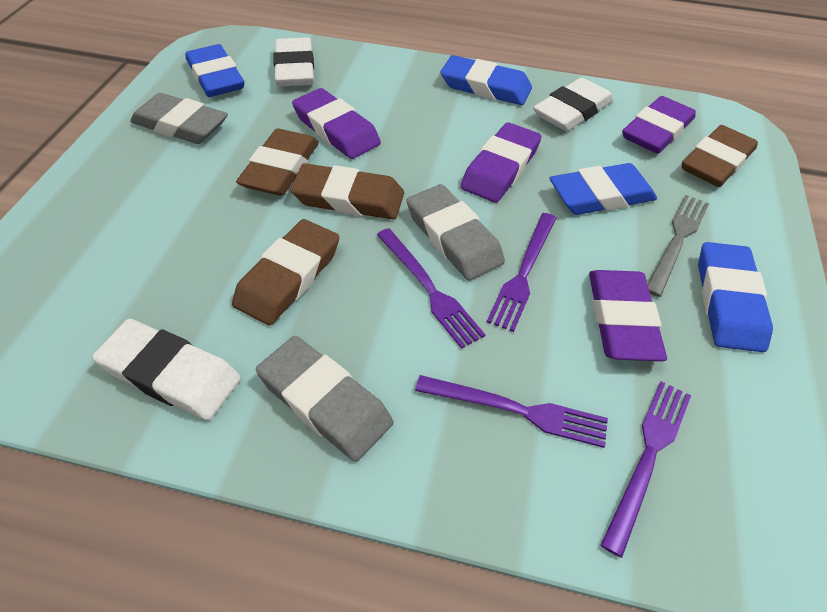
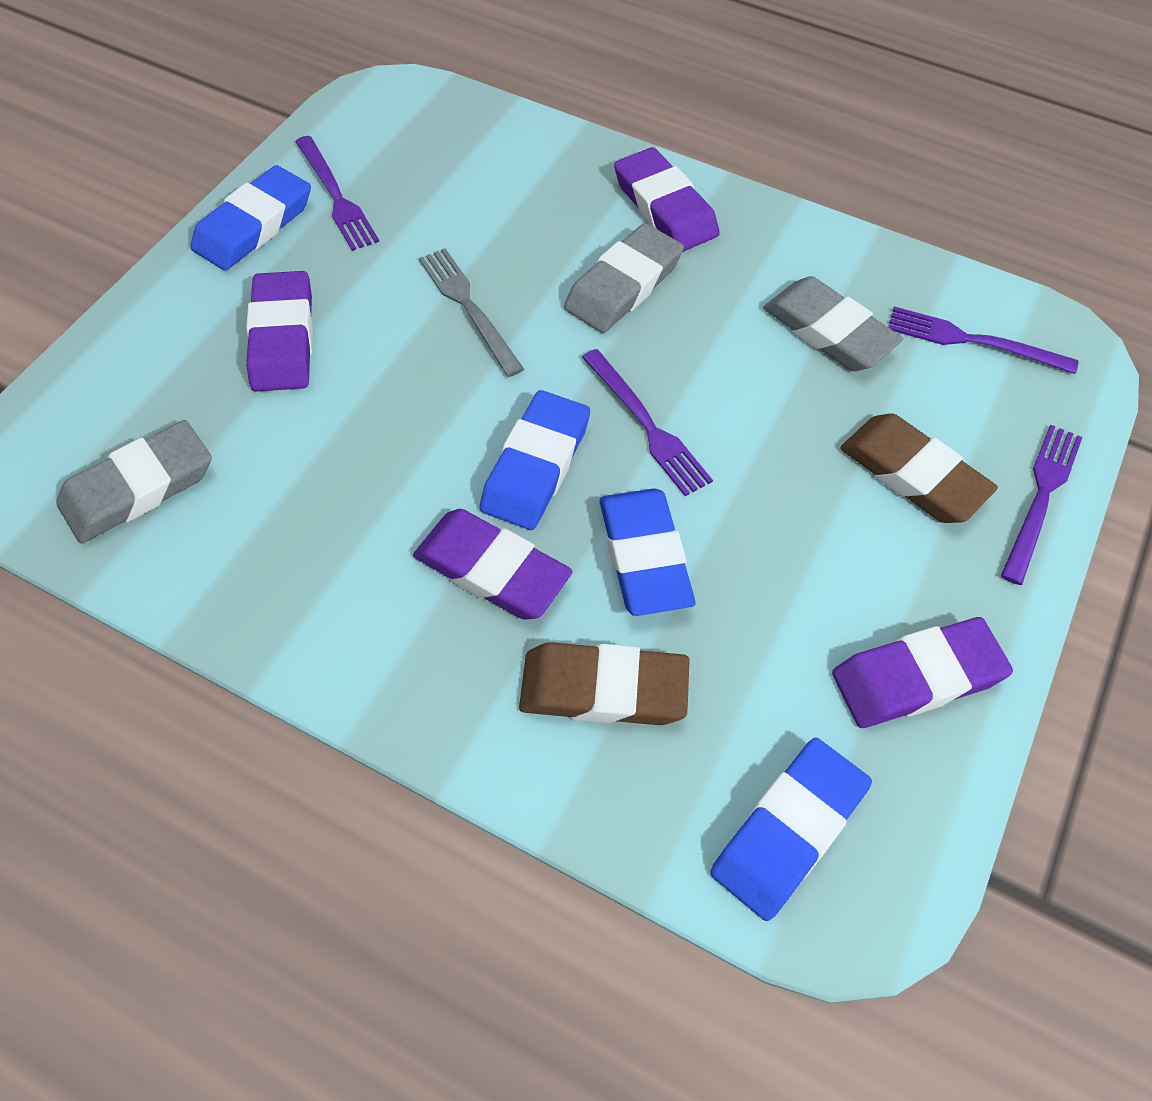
brown eraser: [232,219,339,325] [236,129,319,196] [290,163,404,219] [682,125,758,187] = 4 -> [519,642,690,725] [840,413,998,523] = 2
white eraser: [92,319,241,420] [273,38,314,86] [533,77,613,131] = 3 -> none = 0

